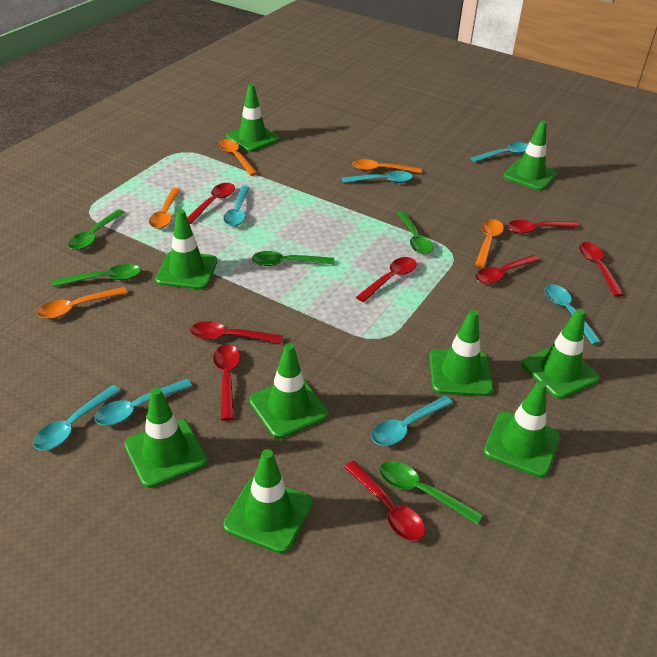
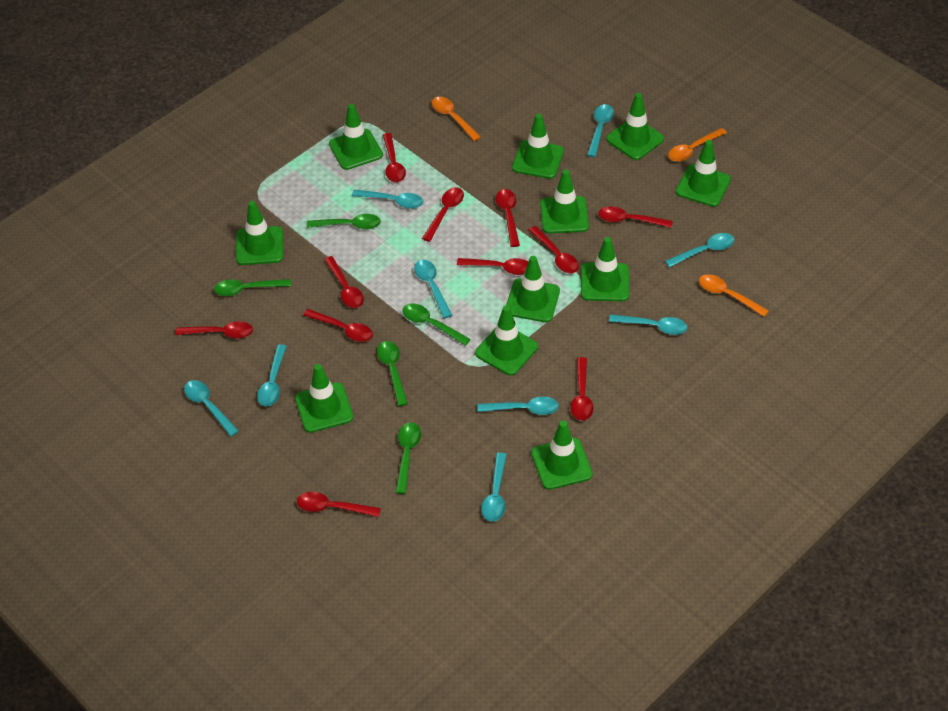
green traffic cone: [124,387,207,488] [156,209,217,290] [223,449,313,554] [226,84,280,152] [249,343,329,439] [429,310,493,396] [483,380,560,478] [503,120,557,191] [522,309,600,399] = 9 -> [236,201,283,265] [295,364,353,433] [329,104,383,170] [475,305,538,375] [506,256,560,322] [512,114,564,179] [531,421,593,490] [540,170,589,233] [581,237,629,301] [606,93,664,160] [676,140,731,207] = 11
orange spoon: [37,287,128,319] [149,188,181,229] [218,139,258,176] [352,159,422,173] [475,219,504,268] = 5 -> [432,97,481,141] [668,128,727,162] [699,274,769,317] = 3
red spoon: [187,183,235,224] [190,321,283,344] [213,345,240,421] [345,461,425,541] [356,257,417,302] [475,255,540,284] [507,220,580,234] [579,242,624,297] = 8 -> [175,321,253,339] [297,492,381,517] [303,309,373,342] [324,256,364,308] [383,133,406,182] [422,187,464,242] [457,258,528,275] [496,189,520,247] [529,226,579,273] [571,357,593,421] [598,206,673,228] = 11
turquoise spoon: [33,385,121,450] [94,379,192,425] [223,186,250,226] [342,171,413,183] [371,396,453,446] [471,142,528,162] [545,284,601,345] = 7 -> [184,380,239,437] [257,344,287,407] [352,189,423,209] [414,260,452,318] [477,396,559,415] [482,452,507,522] [587,104,614,157] [609,314,687,335] [665,233,735,267] = 9

